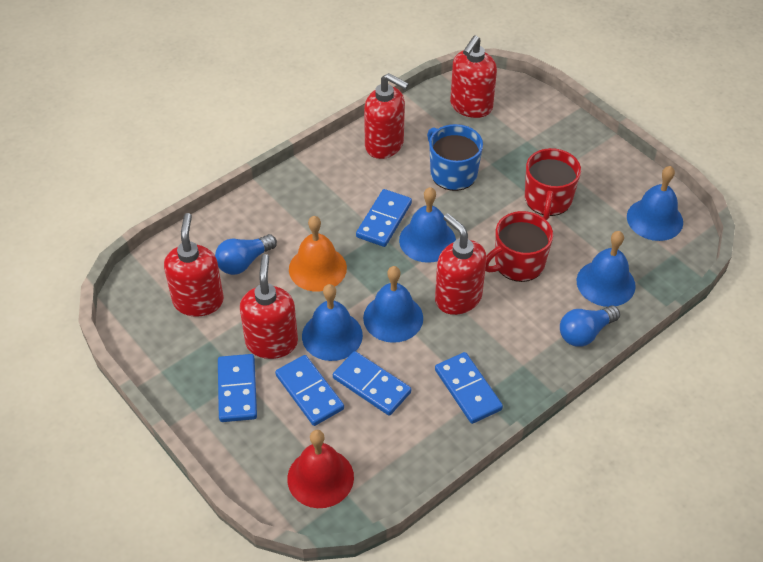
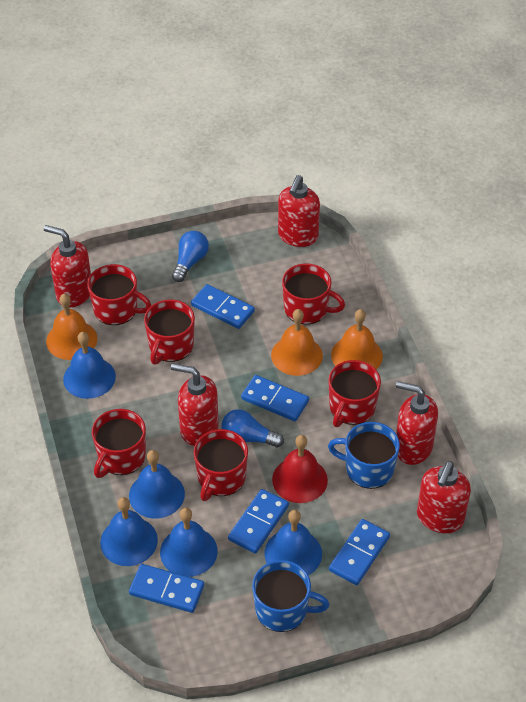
blue mug: [427,124,483,191] = 1 -> [252,560,329,632] [328,422,400,489] = 2
orange bell: [289,216,347,292] = 1 -> [46,293,97,360] [271,309,323,376] [331,309,383,370] = 3
red mug: [485,211,553,282] [525,148,581,220] = 2 -> [87,264,152,325] [92,409,146,478] [144,299,195,365] [194,429,248,501] [282,264,345,325] [328,360,381,427] = 6

